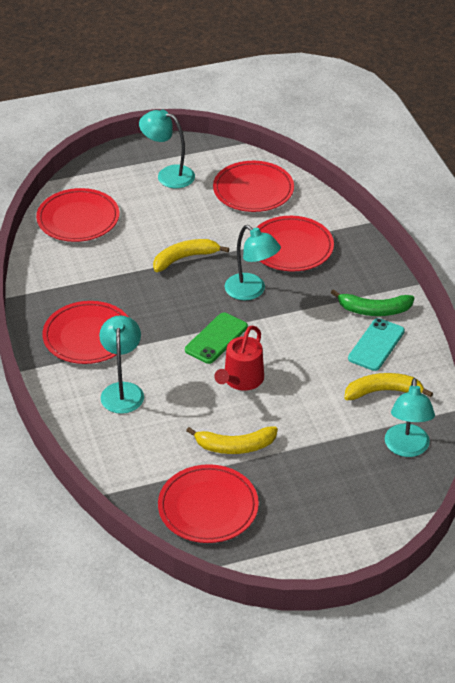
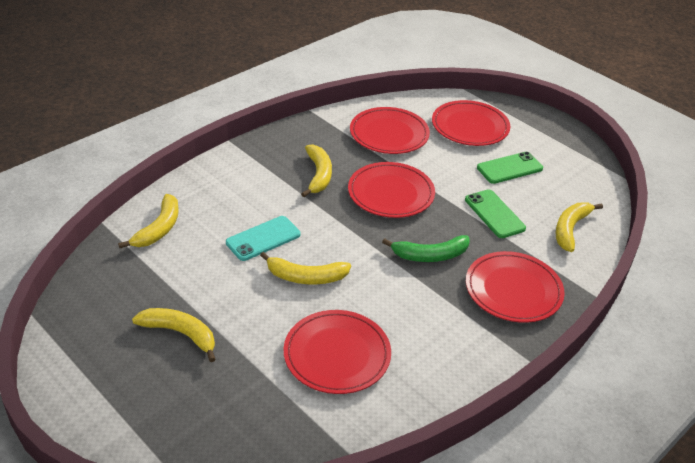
green phone: [185,312,248,364] = 1 -> [465,189,526,238] [477,152,543,184] = 2
red watering can: [214,326,264,391] = 1 -> none = 0
turquoise lamp: [99,315,144,414] [139,110,195,188] [225,225,281,300] [385,378,435,457] = 4 -> none = 0
yellow banana: [153,239,229,272] [186,426,278,454] [344,373,433,400] = 3 -> [118,194,179,248] [132,308,216,362] [260,252,351,284] [301,144,332,197] [555,203,603,252] = 5

